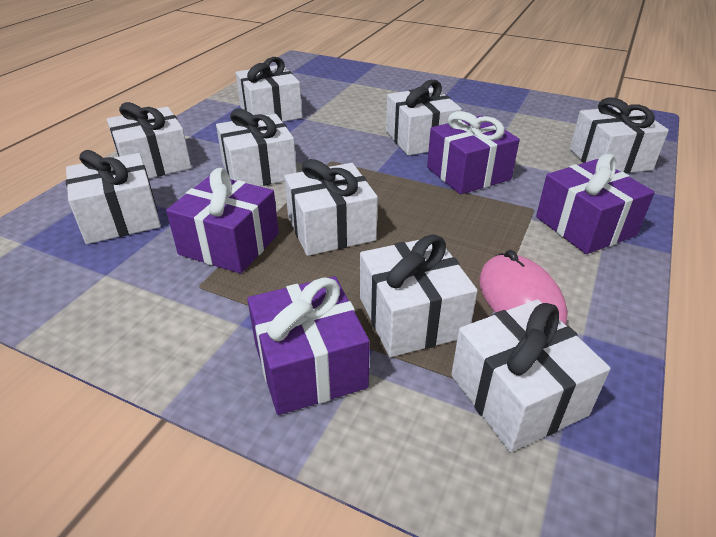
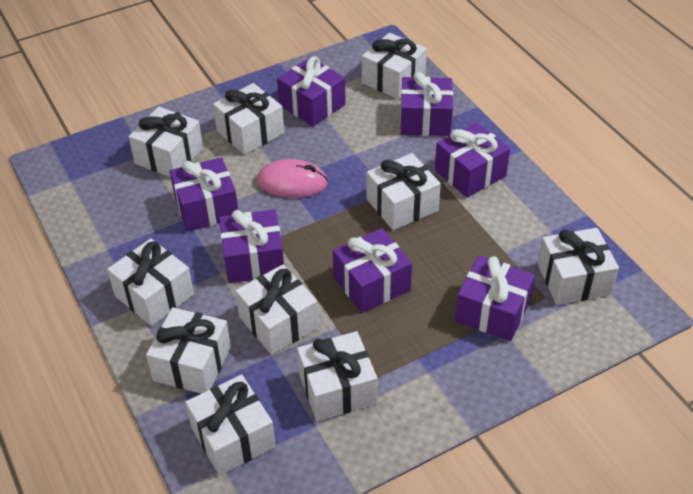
purple gift: [166,168,279,274] [247,276,370,415] [427,111,520,194] [536,154,655,254] = 4 -> [170,157,238,232] [219,209,284,283] [277,56,346,127] [333,228,412,313] [400,72,453,136] [435,122,510,198] [455,255,535,341] = 7
white gift: [66,150,161,244] [107,102,191,179] [216,109,297,186] [236,57,302,122] [284,159,378,256] [360,235,478,357] [386,80,462,156] [451,299,611,452] [570,97,669,174] = 9 -> [107,239,194,326] [129,107,203,177] [146,307,231,394] [185,375,276,476] [213,83,284,155] [235,264,319,355] [297,331,377,421] [362,33,427,99] [367,153,441,230] [538,228,619,305] = 10

